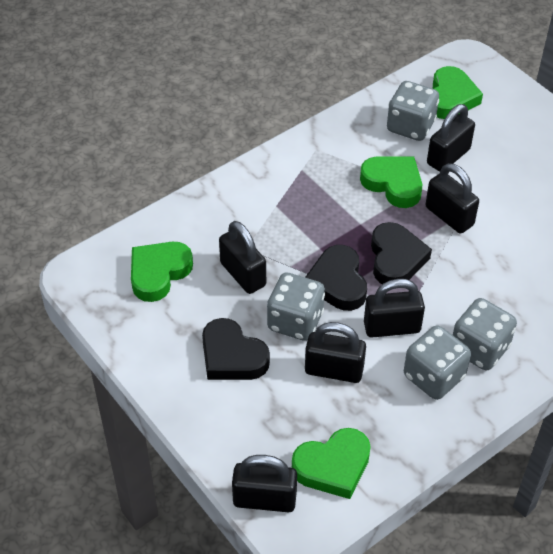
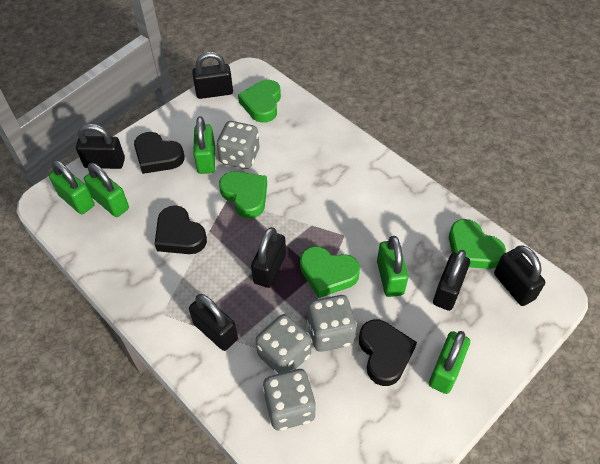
green padlock: none = 0 -> [49,160,94,214] [84,163,129,217] [193,116,215,174] [377,236,408,297] [429,331,470,394] = 5

